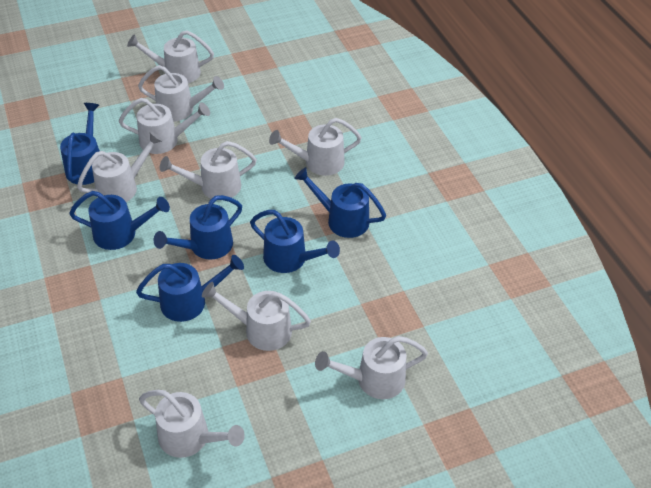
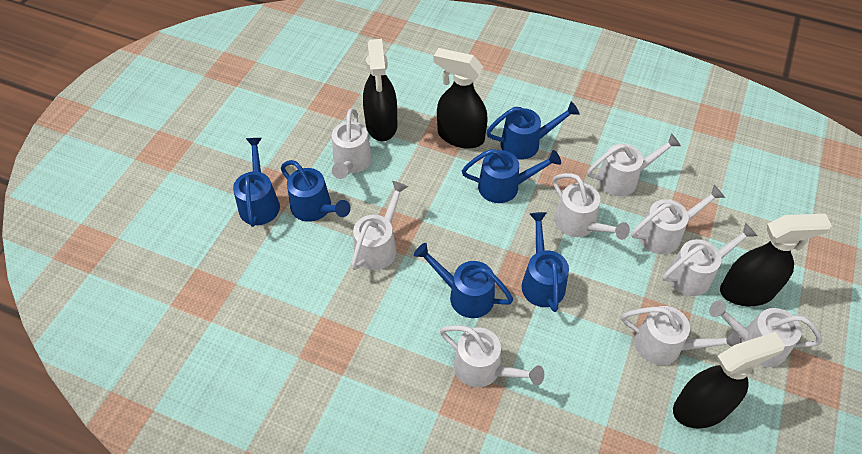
black spray bottle: none = 0 -> [363,39,398,141] [433,48,488,148] [673,332,785,428] [720,214,832,306] = 4

